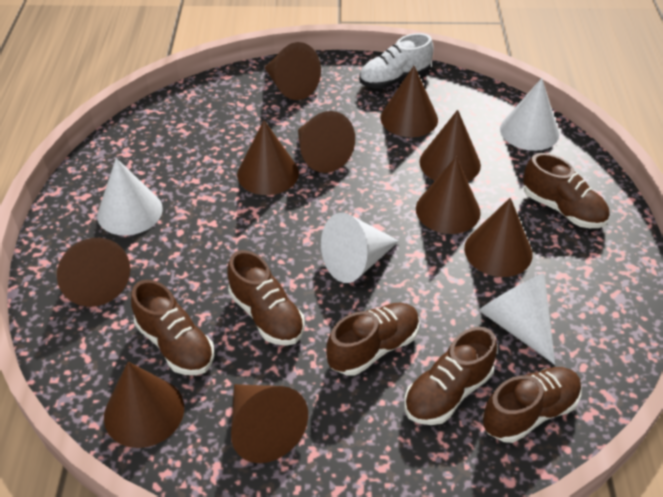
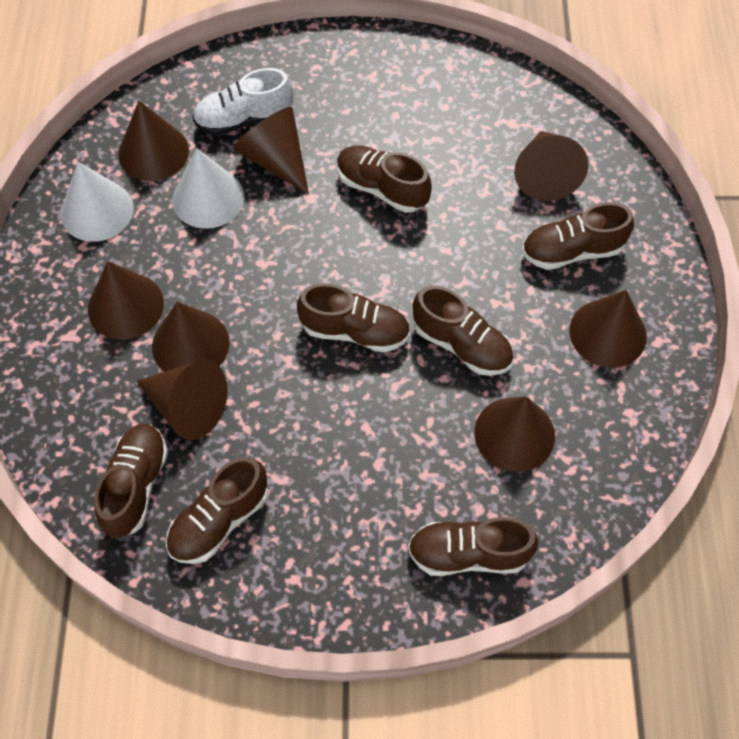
brown cone: [57,238,130,307] [104,362,184,448] [231,384,308,463] [237,120,299,195] [264,42,321,100] [298,111,355,173] [381,66,438,137] [416,157,481,234] [419,110,481,181] [464,198,533,277] = 10 -> [88,261,164,340] [118,101,189,181] [137,360,228,440] [152,302,230,372] [233,107,309,195] [474,396,555,472] [514,131,589,201] [569,290,647,368] = 8
brown shoe: [131,280,214,375] [228,250,305,346] [326,303,420,376] [404,327,497,425] [482,367,582,443] [523,153,610,228] = 6 -> [94,424,168,538] [166,457,268,564] [297,283,410,353] [337,145,432,213] [408,517,538,576] [413,286,513,376] [522,202,634,270] = 7
white cone: [97,158,163,235] [321,213,399,283] [479,273,555,365] [500,78,559,151] = 4 -> [61,162,134,242] [172,148,244,229] = 2

